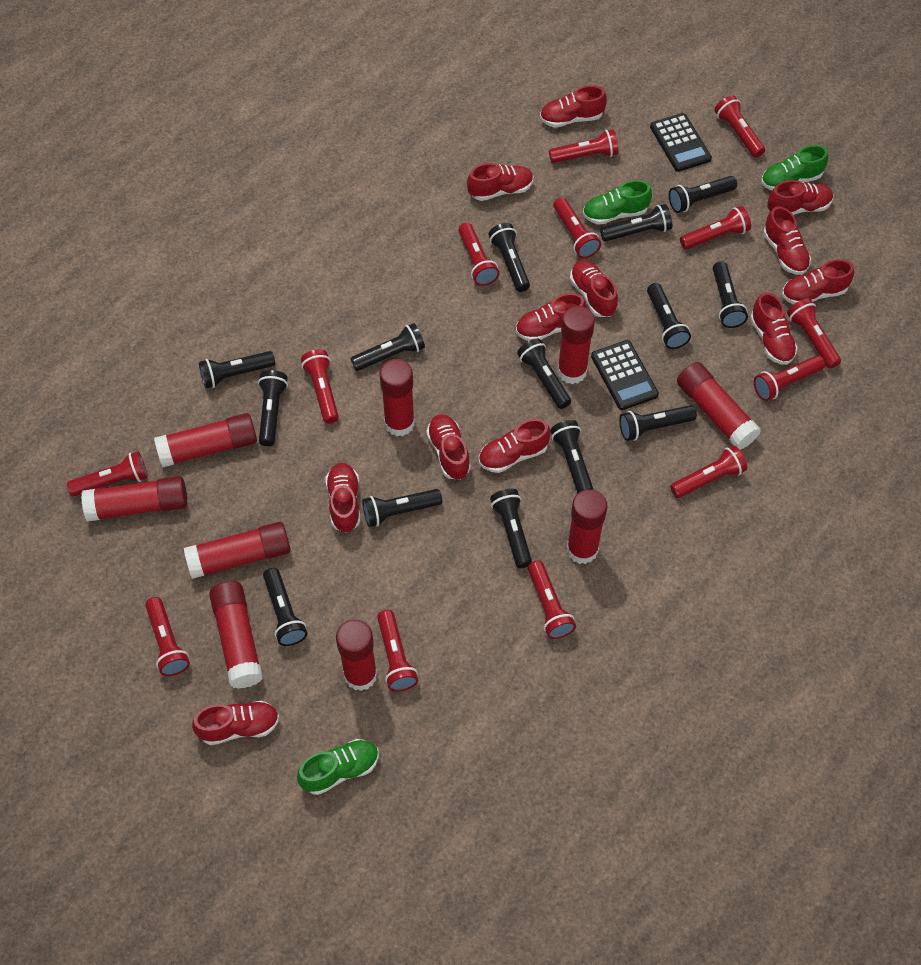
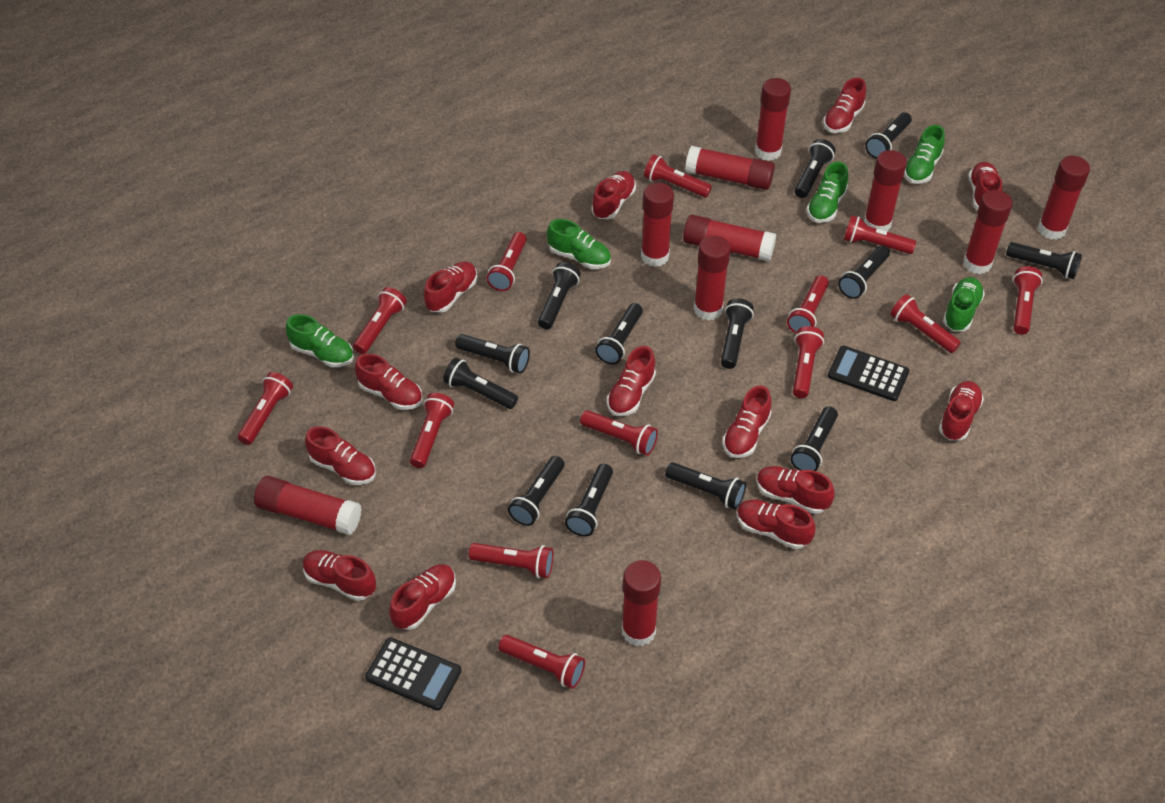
black flashlight: [199,351,275,388] [258,370,288,446] [263,568,307,646] [350,323,425,371] [362,489,442,527] [489,223,530,292] [490,489,532,568] [517,338,571,409] [550,420,594,493] [600,204,672,242] [619,405,697,441] [647,283,691,349] [669,176,737,213] [713,261,748,328] = 14 -> [443,357,518,409] [455,334,530,374] [508,456,565,526] [538,262,581,330] [565,464,613,537] [595,303,643,364] [665,462,746,510] [721,298,754,369] [790,406,838,471] [794,139,835,198] [838,245,890,299] [865,112,912,159] [1006,242,1082,279] = 13
green shoe: [297,739,379,795] [583,180,652,225] [761,145,829,190] = 3 -> [286,314,354,367] [547,219,611,269] [807,161,848,223] [904,125,945,184] [943,277,985,331] = 5
red glue stick: [81,476,187,521] [154,413,257,468] [184,522,290,579] [209,581,263,689] [336,619,377,691] [380,359,415,436] [557,306,595,384] [567,489,607,564] [677,362,761,450] = 9 -> [254,476,362,535] [622,560,661,646] [641,182,674,267] [683,215,776,261] [685,146,775,190] [694,235,730,321] [755,78,791,161] [864,150,907,232] [963,190,1013,274] [1038,156,1090,240] = 10
red shoe: [192,701,279,745] [325,463,360,533] [426,414,471,480] [467,163,533,201] [479,419,551,473] [516,293,586,341] [540,85,607,128] [570,260,618,317] [750,292,798,365] [763,206,811,275] [767,180,833,215] [782,259,854,304] = 12 -> [303,550,376,601] [305,426,376,485] [355,353,422,410] [389,564,456,630] [424,261,477,313] [591,171,636,219] [607,346,656,416] [722,386,771,458] [737,500,816,549] [756,466,835,514] [823,77,866,133] [939,381,984,440] [969,162,1002,210] = 13

